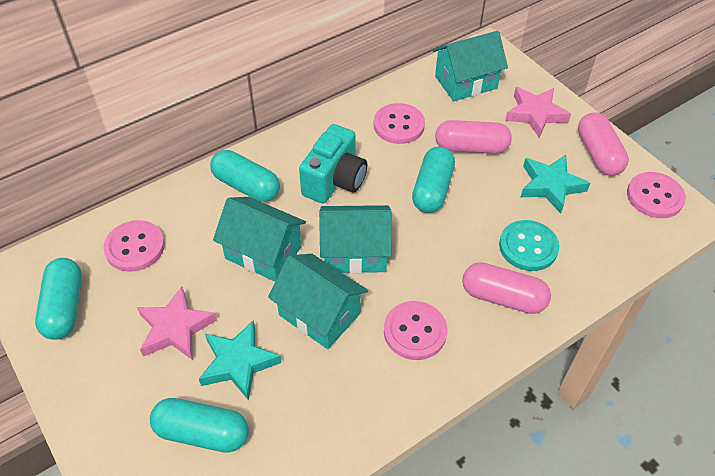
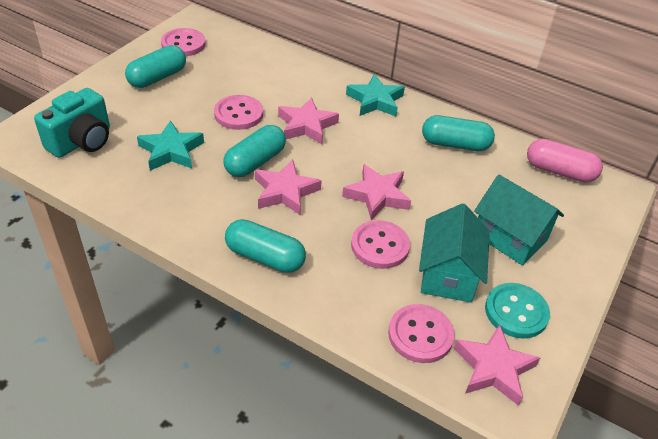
pink capsule: [435,120,512,154] [462,262,551,314] [578,112,629,176] = 3 -> [527,139,603,182] = 1
pink star: [137,287,217,360] [505,87,571,138] = 2 -> [255,160,322,216] [278,97,339,144] [342,164,411,220] [454,324,540,406] = 4
turquoise house: [213,197,306,282] [268,254,368,349] [319,205,392,274] [433,31,508,101] = 4 -> [419,203,490,303] [474,174,564,266] = 2

